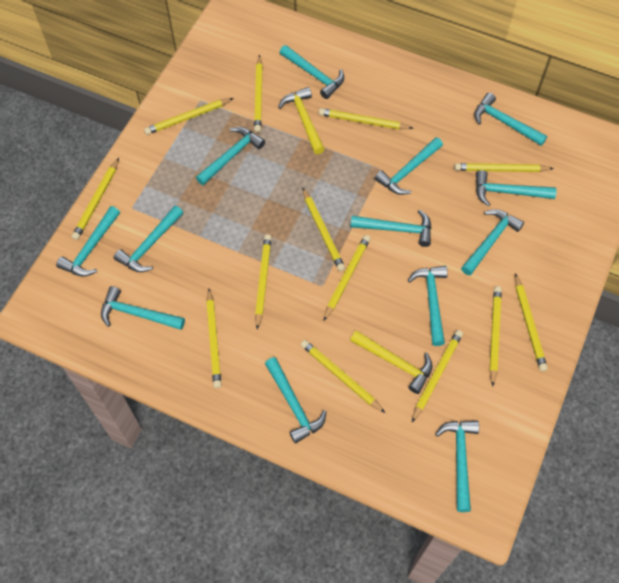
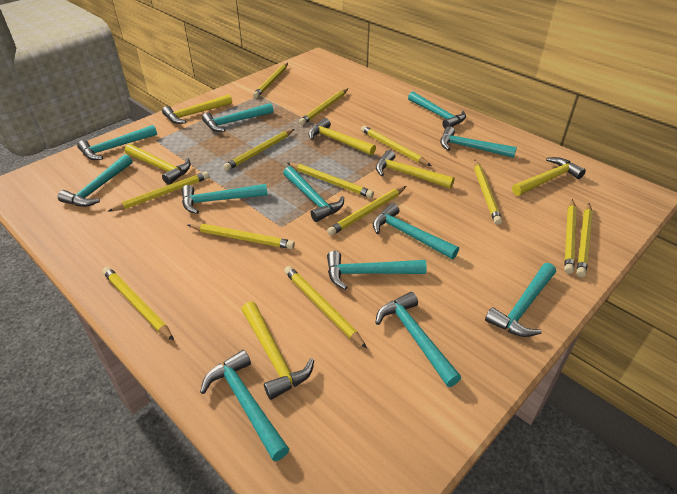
turquoise hammer: [56,206,120,277] [101,286,185,330] [114,206,183,272] [196,127,265,185] [265,357,327,444] [280,45,344,99] [350,210,432,247] [375,137,443,195] [408,266,448,346] [435,421,479,512] [461,209,524,275] [474,93,547,146] [476,170,557,206] = 13 -> [58,155,132,207] [77,125,157,160] [182,184,268,214] [200,350,289,461] [202,103,273,132] [283,166,344,222] [327,251,427,290] [373,203,459,259] [376,292,461,387] [408,92,466,129] [440,126,517,158] [485,263,556,337] = 12
yellow hammer: [278,87,325,154] [350,330,433,394] = 2 -> [125,144,191,185] [162,94,232,124] [241,301,314,400] [308,118,376,155] [376,150,455,189] [512,157,586,196] = 6

